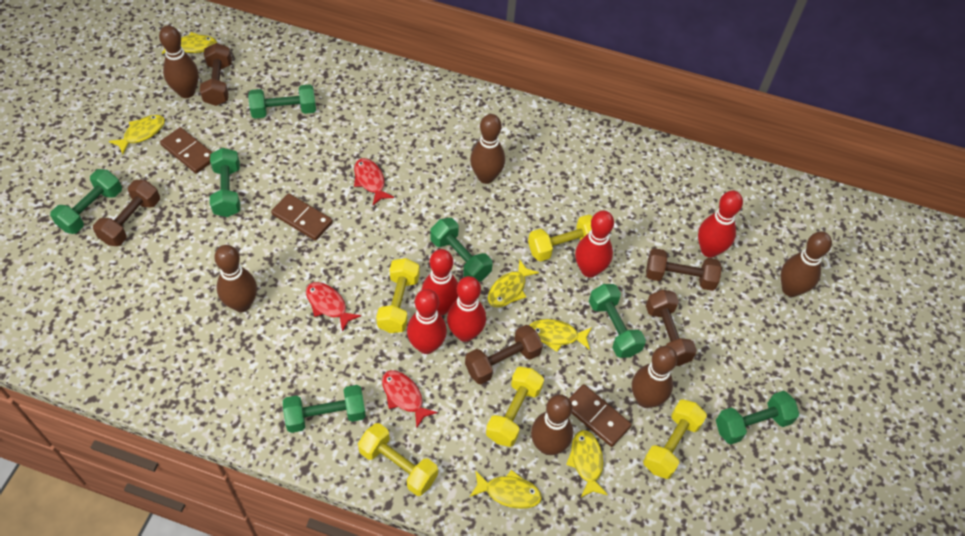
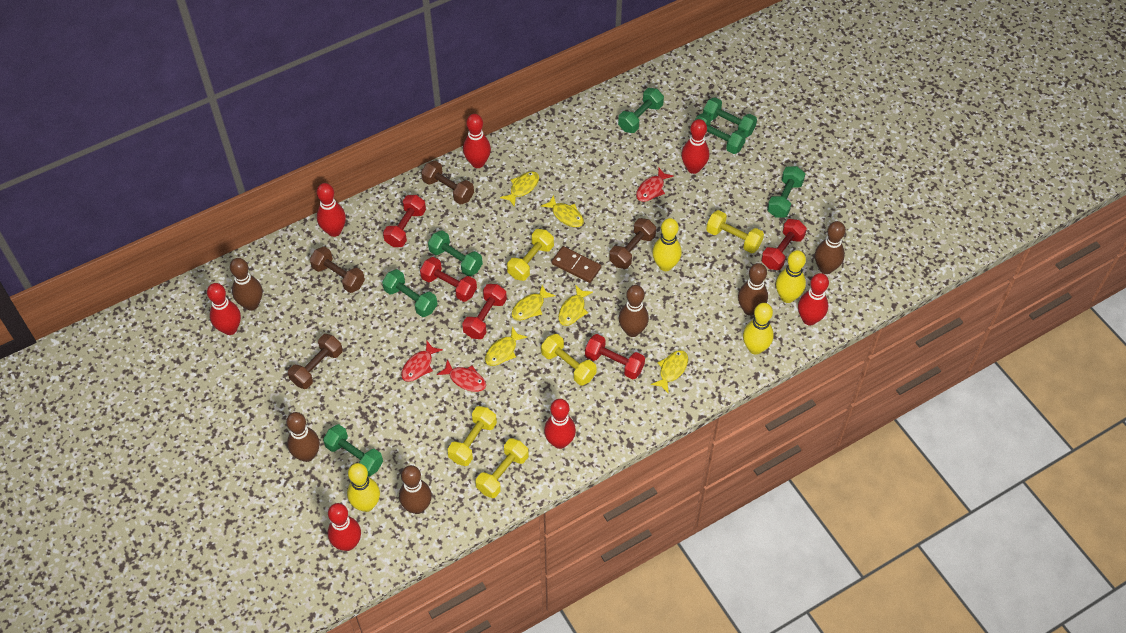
brown domino: [160,127,213,174] [271,193,333,241] [569,384,632,447] = 3 -> [551,246,601,283] = 1
brown dumbbell: [93,180,160,246] [200,43,232,106] [465,325,543,384] [646,248,722,291] [646,290,697,366] = 5 -> [288,334,343,389] [310,247,365,293] [421,161,474,205] [609,218,656,269] = 4
red bowling pin: [407,289,447,354] [422,249,459,316] [447,276,486,342] [575,210,614,278] [698,191,743,258] = 5 -> [207,283,241,335] [317,183,346,237] [328,503,361,551] [463,114,491,168] [544,399,576,449] [681,119,709,174] [798,273,829,326] = 7
red dumbbell: none = 0 -> [383,195,426,247] [420,257,477,302] [462,284,507,339] [585,334,645,379] [761,219,807,270] = 5
yellow bowling pin: none = 0 -> [347,463,380,512] [652,218,682,271] [743,303,774,355] [776,250,806,303] = 4

